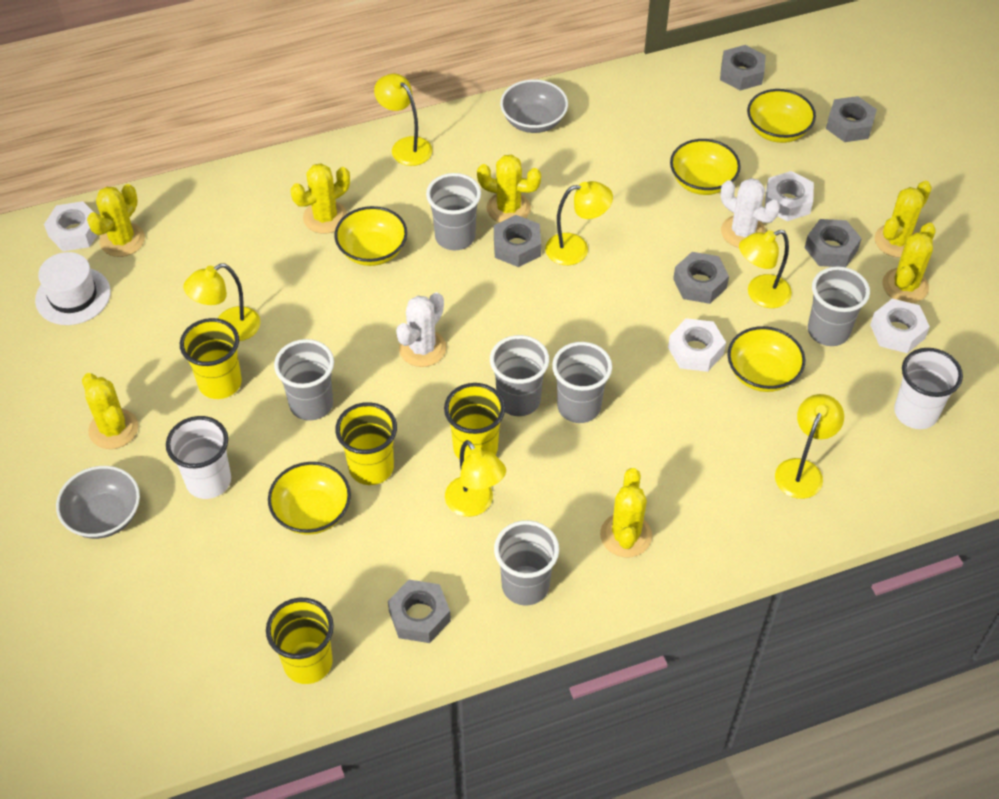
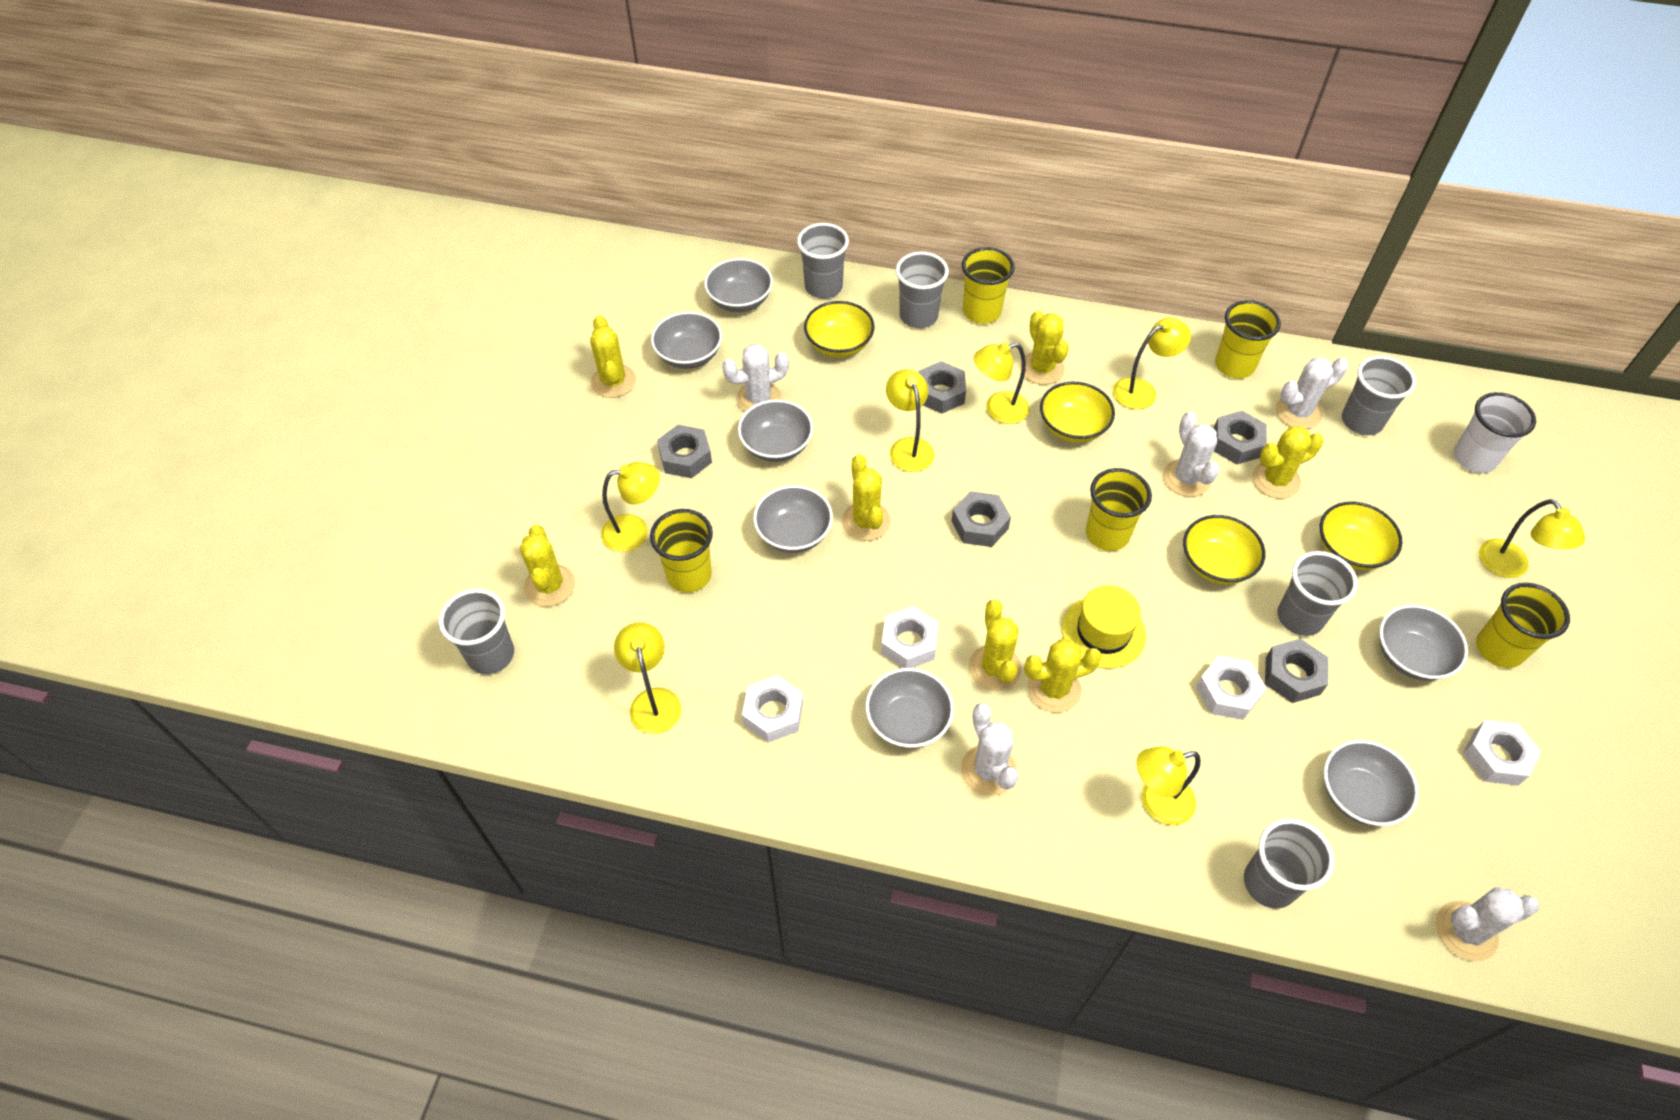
grey bowl: [56,466,140,539] [500,79,568,133] = 2 -> [651,312,722,369] [704,258,773,312] [738,400,813,462] [753,485,833,553] [865,668,954,748] [1324,740,1419,826] [1379,605,1468,680] = 7
grey nut: [388,580,451,643] [494,215,541,267] [673,252,729,304] [720,45,766,91] [805,219,862,267] [826,96,877,142] = 6 -> [657,425,712,478] [918,361,966,414] [951,491,1011,547] [1213,411,1267,465] [1265,639,1328,703] = 5
white cactus: [396,292,446,367] [721,178,780,248] = 2 -> [722,344,789,412] [961,703,1019,796] [1163,411,1220,497] [1276,358,1348,429] [1436,887,1539,962] = 5
white cup: [166,416,231,499] [894,348,963,429] = 2 -> [1454,392,1536,473] = 1
white hat: [35,252,111,325] = 1 -> none = 0
yellow bowl: [268,462,351,535] [334,206,407,266] [670,139,741,195] [728,326,805,392] [747,89,816,143] = 5 -> [804,301,875,357] [1040,382,1115,443] [1183,515,1265,584] [1320,502,1403,570] = 4
yellow cup: [180,318,242,399] [266,598,334,684] [335,402,397,485] [444,383,505,460] = 4 -> [650,509,713,593] [962,247,1015,324] [1086,468,1152,551] [1215,300,1281,378] [1476,583,1570,668] = 5
yellow hat: none = 0 -> [1062,585,1146,669] = 1
yellow lamp: [183,263,260,341] [374,74,432,166] [445,440,506,517] [545,181,613,265] [739,230,792,308] [775,394,844,499] = 6 -> [601,462,660,552] [614,622,681,734] [886,369,934,472] [974,342,1030,424] [1113,318,1191,409] [1136,747,1201,825] [1479,499,1585,578] = 7

